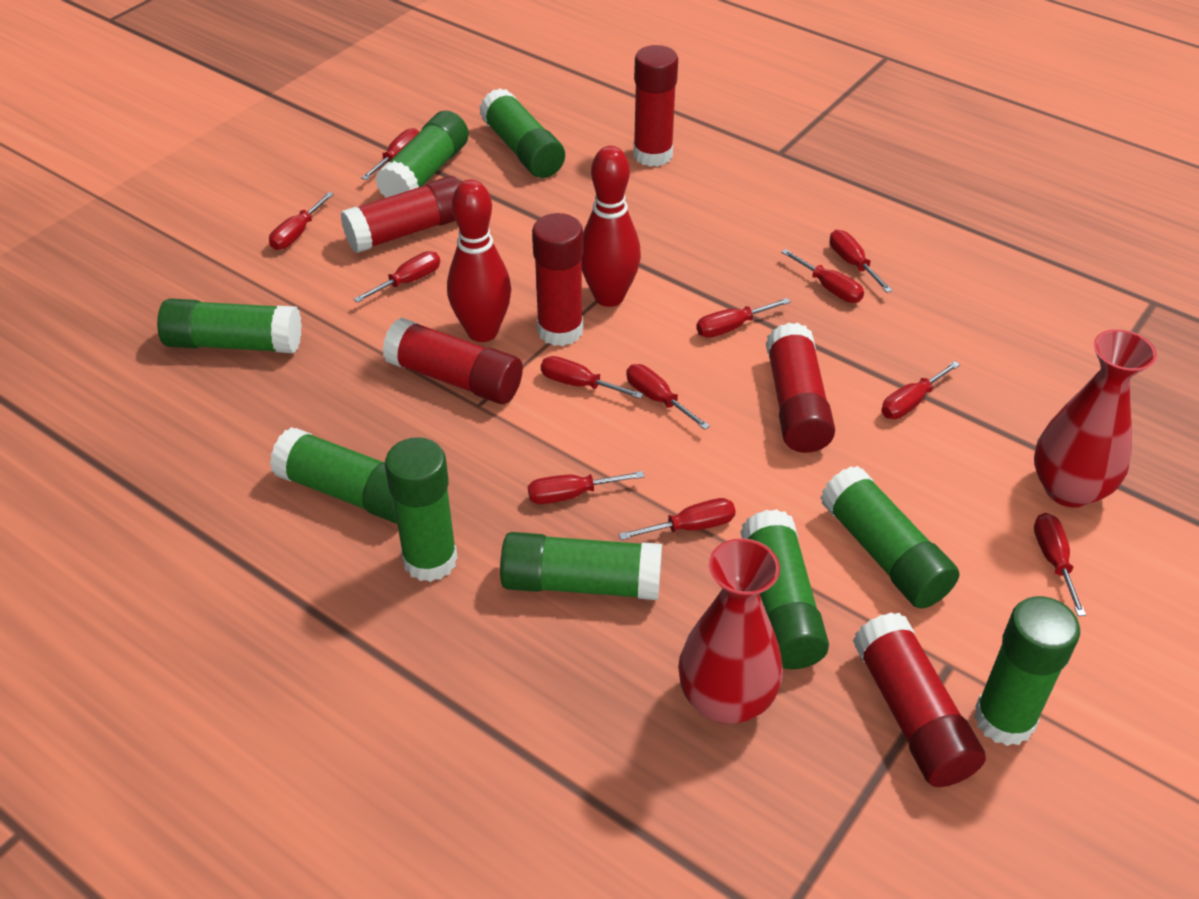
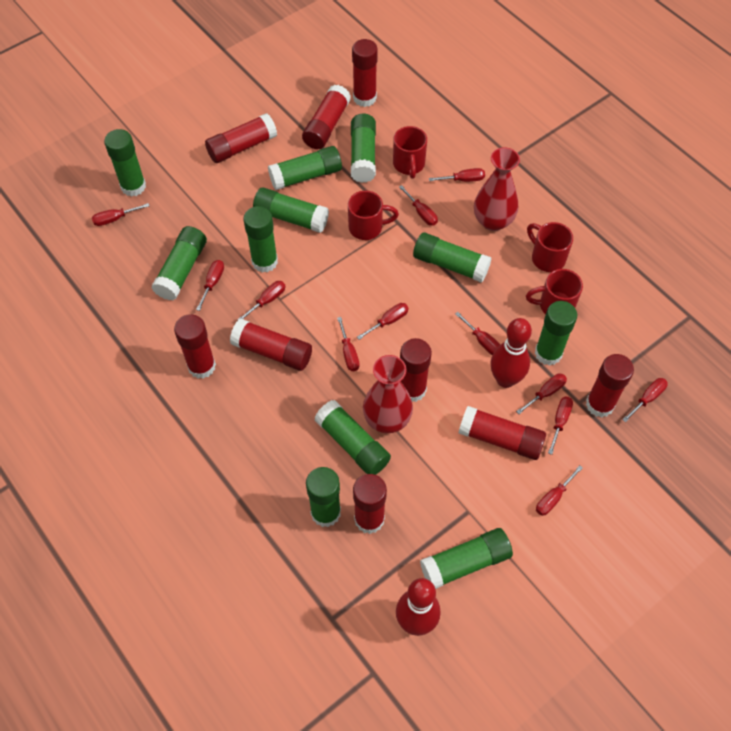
green glue stick: [157,298,302,353] [270,427,397,524] [375,111,469,198] [385,437,458,582] [479,88,565,178] [500,532,662,600] [740,509,829,669] [820,466,959,609] [974,596,1080,746] = 9 -> [104,129,146,197] [151,226,207,300] [243,206,278,273] [253,187,329,233] [268,146,342,190] [306,467,341,527] [314,400,391,475] [351,114,376,183] [413,232,492,283] [420,528,513,589] [535,301,577,366] = 11
red glue stick: [340,176,460,253] [382,317,523,404] [532,213,583,346] [633,45,678,167] [766,323,835,453] [853,612,986,787] = 6 -> [174,314,216,379] [205,113,277,163] [230,319,312,371] [302,85,351,149] [352,39,378,107] [353,474,387,534] [400,338,432,402] [458,406,546,460] [586,354,634,418] = 9
red mug: none = 0 -> [348,191,399,240] [393,126,427,179] [526,269,583,315] [527,222,573,272] = 4

